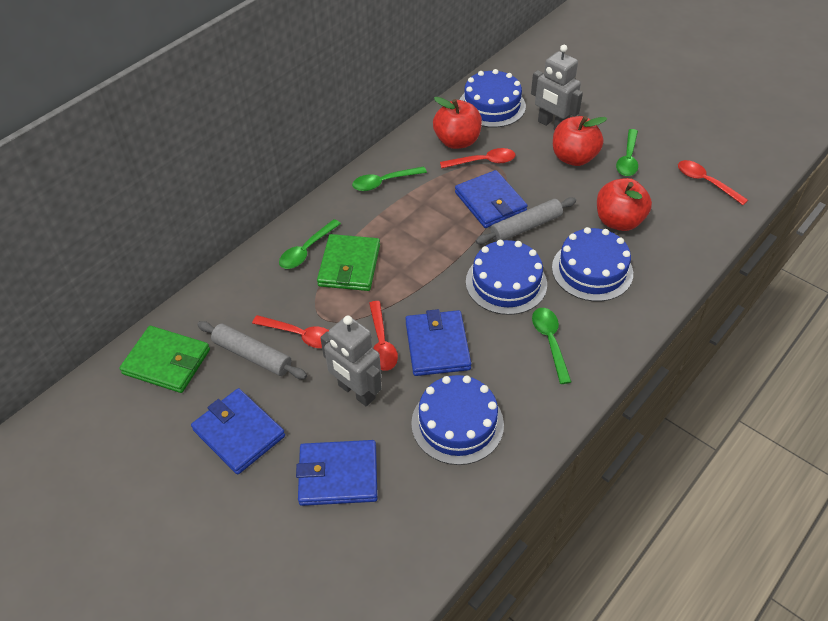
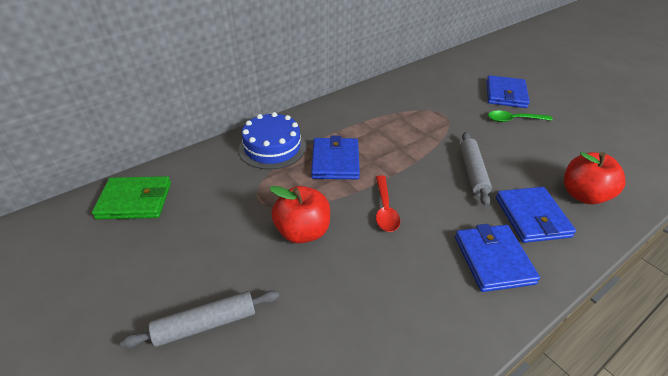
blue cake: [411,375,504,465] [460,69,526,128] [466,240,547,315] [552,227,633,301] = 4 -> [239,112,306,169] = 1
green spoon: [279,219,341,269] [352,166,427,191] [532,308,572,384] [616,129,638,176] = 4 -> [488,111,553,122] = 1
green wallet: [119,326,210,393] [317,234,380,291] = 2 -> [92,176,171,219] = 1
grey robot: [320,316,382,406] [531,45,583,130] = 2 -> none = 0
red apple: [433,97,482,149] [553,116,607,166] [597,178,652,231] = 3 -> [269,186,330,244] [564,152,626,204] = 2
red spoon: [252,315,329,348] [369,301,398,371] [440,148,515,169] [678,160,748,205] = 4 -> [376,175,400,232] = 1

